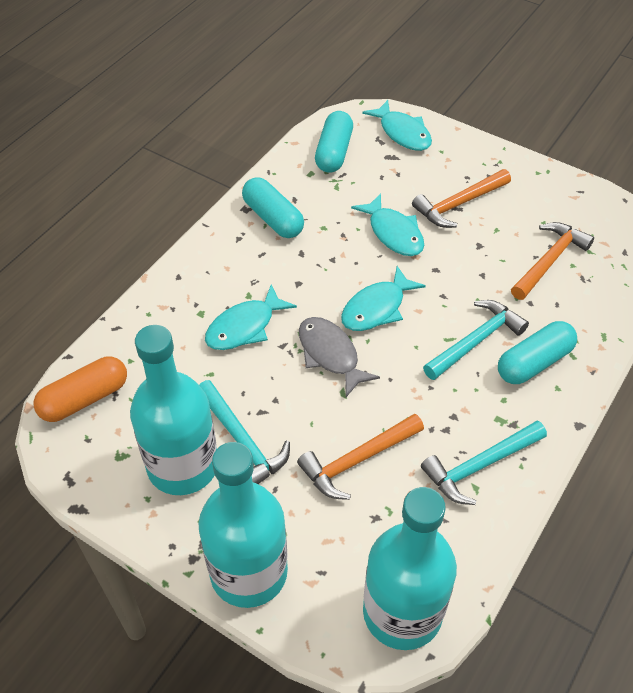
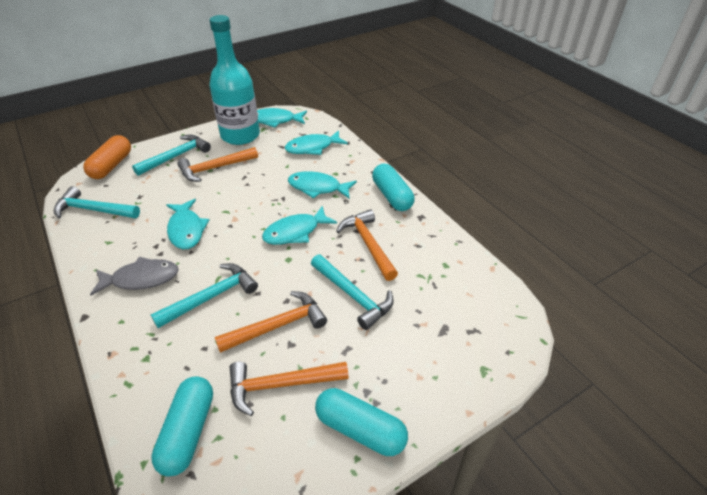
orange hammer: [297,413,424,500] [412,169,511,228] [511,222,594,300] = 3 -> [177,147,258,182] [215,291,327,353] [230,362,349,416] [336,209,398,281] = 4
turquoise bottle: [130,325,217,495] [199,442,288,608] [363,487,457,650] = 3 -> [209,15,260,145] = 1
turquoise fish: [205,285,297,350] [341,266,426,331] [351,193,424,256] [362,100,432,151] = 4 -> [166,199,209,249] [257,108,307,127] [262,206,337,245] [285,130,348,155] [288,171,357,199] = 5
turquoise hammer: [199,380,290,484] [421,421,547,505] [423,300,529,380] = 3 -> [54,186,140,218] [132,135,211,176] [151,263,258,328] [311,254,394,330] = 4

